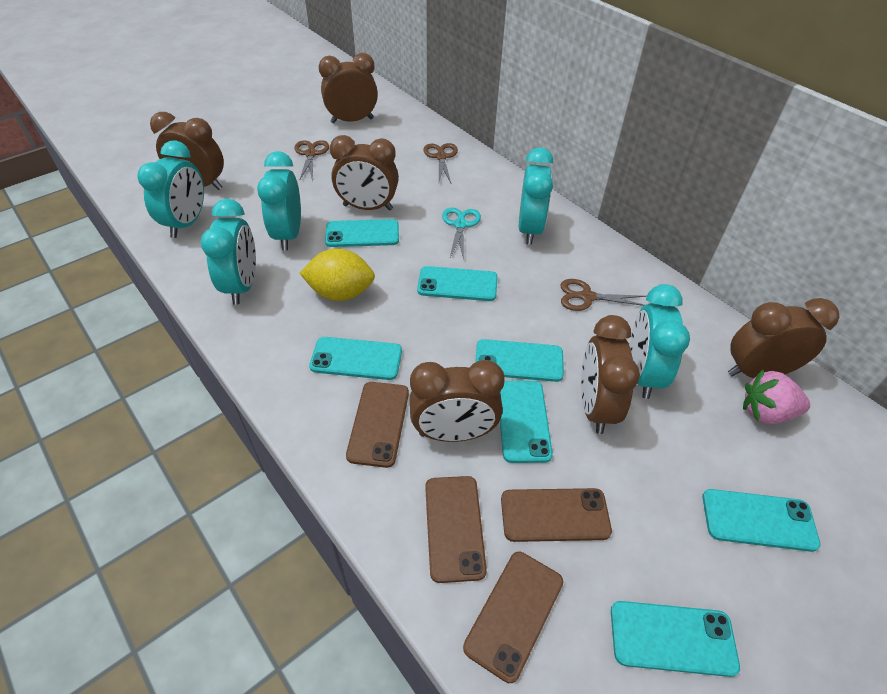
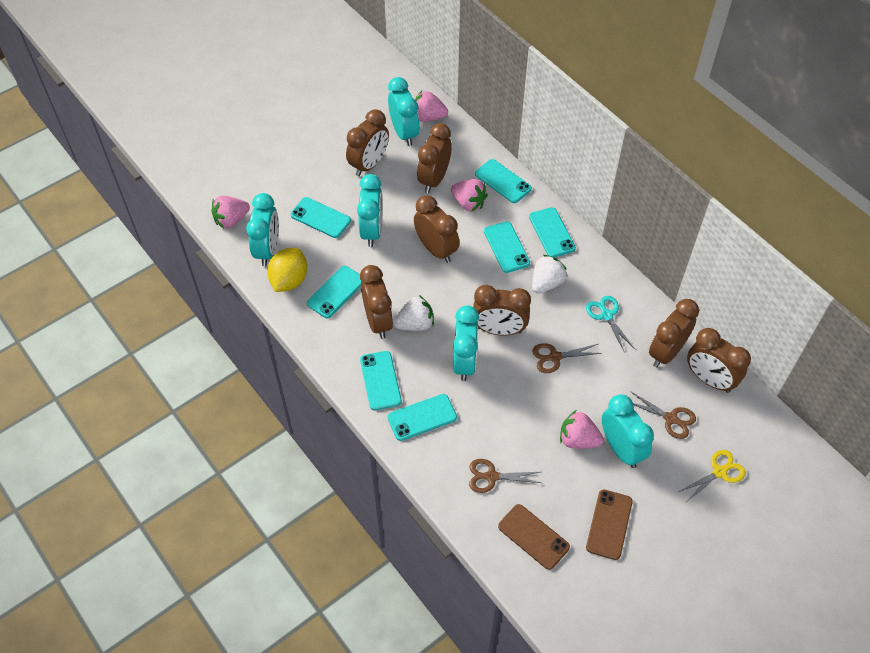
brown clock: [150,112,224,190] [319,53,378,123] [330,135,399,211] [410,360,505,442] [581,315,640,434] [728,298,840,378] = 6 -> [346,109,389,176] [360,265,393,339] [414,195,460,263] [417,123,452,193] [473,285,531,336] [649,299,699,367] [687,328,751,393] = 7
brown phone: [346,382,409,468] [425,476,487,583] [463,552,563,683] [501,488,612,542] = 4 -> [498,504,570,570] [586,489,633,560] = 2
pink strawberry: [743,370,810,424] = 1 -> [211,196,250,229] [415,91,448,122] [451,179,488,212] [560,410,604,449] = 4
white strawberry: none = 0 -> [393,295,434,331] [532,255,567,294] = 2
yellow scissors: none = 0 -> [678,450,746,501] = 1

